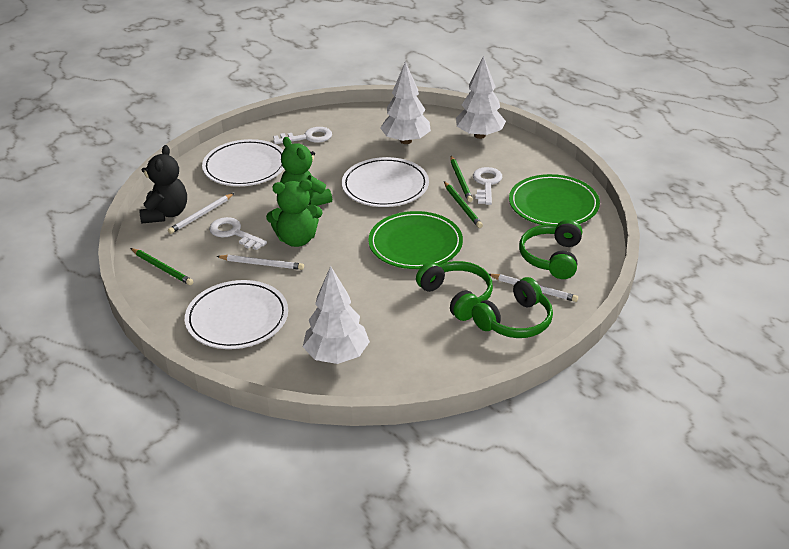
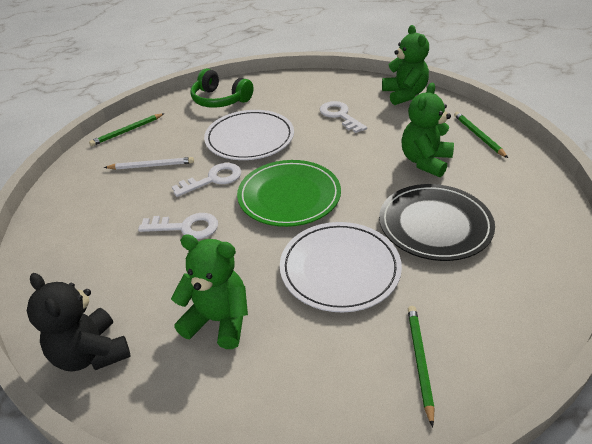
black plate: none = 0 -> [379,184,495,261] = 1
green headphones: [416,261,493,321] [472,277,553,338] [519,219,582,279] = 3 -> [190,69,253,108] = 1
green plate: [368,211,463,269] [509,174,600,225] = 2 -> [237,160,341,227] = 1
green teddy bear: [266,179,323,247] [280,137,332,206] = 2 -> [171,235,248,349] [382,25,429,105] [401,83,454,177] = 3
white pencil: [168,193,234,234] [216,255,304,270] [489,274,578,302] = 3 -> [104,157,194,170] = 1
white plate: [185,280,288,349] [202,139,284,186] [342,157,429,207] = 3 -> [204,110,294,160] [280,222,402,312] = 2
white tree: [303,266,370,364] [380,62,431,144] [456,56,506,139] = 3 -> none = 0

